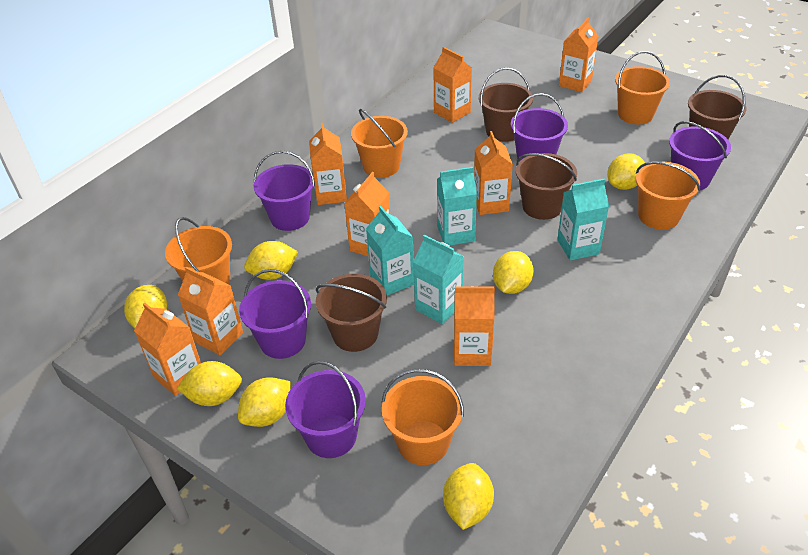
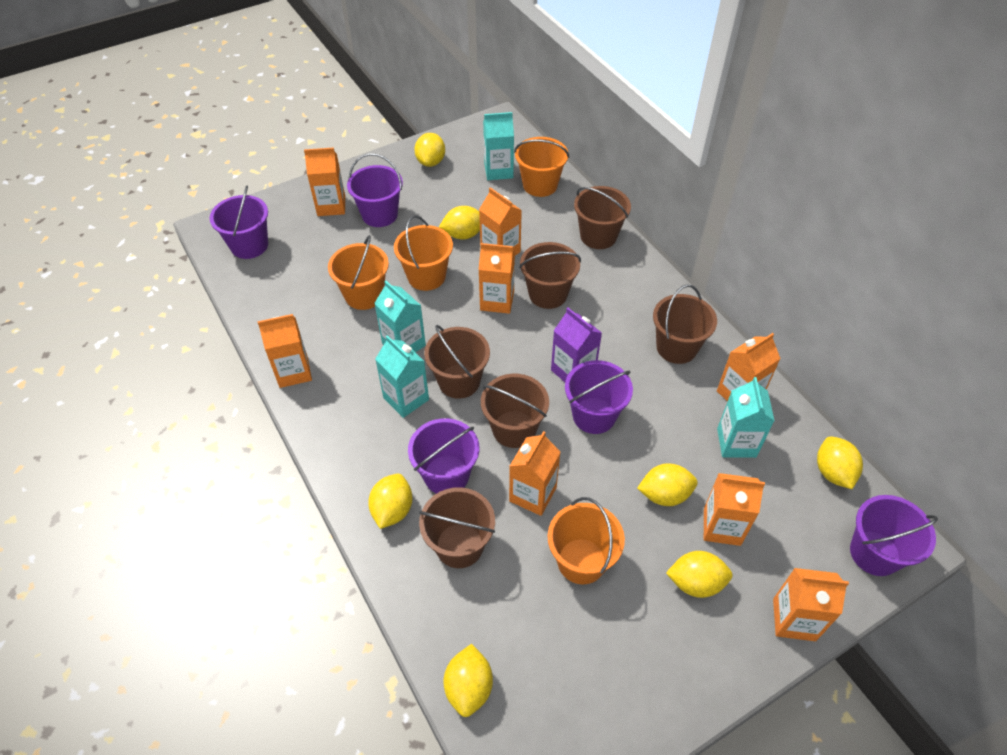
brown bucket: [316,274,387,352] [479,68,533,142] [516,153,577,220] [688,75,747,139] = 4 -> [419,487,495,568] [424,325,490,399] [481,374,549,448] [519,242,581,309] [574,186,631,249] [653,284,717,364] = 6
orange bucket: [165,217,232,284] [351,109,408,178] [381,369,464,465] [615,51,670,124] [636,162,700,230] = 5 -> [328,235,389,310] [394,215,453,291] [514,137,569,197] [548,497,625,584] = 4
purple carton: none = 0 -> [551,308,602,382] = 1

